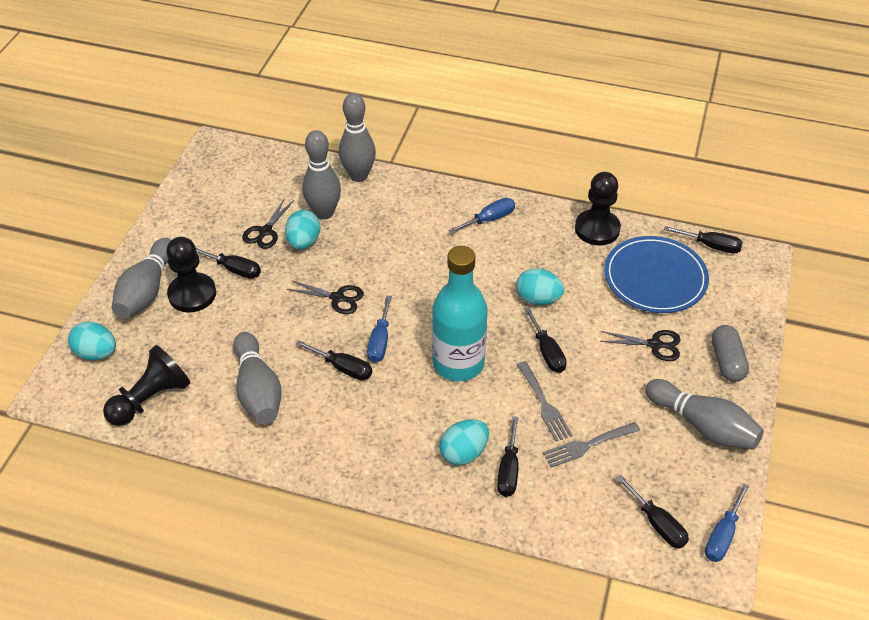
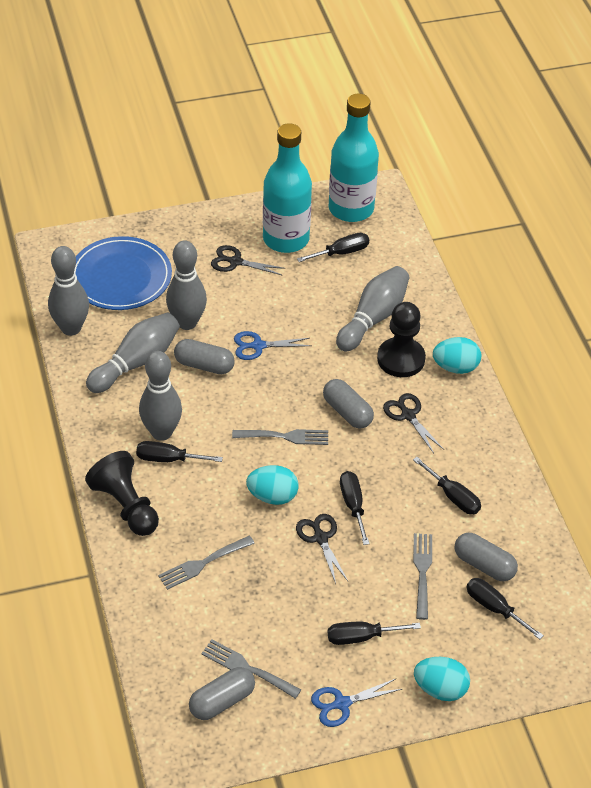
black pawn: [103,345,190,426] [166,237,216,312] [575,172,621,245] = 3 -> [85,451,159,536] [377,302,426,377] = 2
blue scissors: none = 0 -> [234,331,311,360] [311,678,402,727] = 2
blue screwdriver: [367,295,392,363] [448,198,515,234] [705,483,749,562] = 3 -> none = 0
grey capsule: [711,325,749,382] = 1 -> [174,339,235,374] [189,667,255,720] [323,379,374,429] [455,533,518,581] = 4
grey fork: [517,361,573,442] [543,422,640,468] = 2 -> [158,536,255,590] [201,639,301,699] [232,429,328,445] [413,533,432,620] = 4
turquoise bottle: [432,246,488,381] = 1 -> [263,123,312,253] [329,94,379,222] = 2
turquoise egg: [68,322,116,360] [285,210,320,249] [440,419,489,466] [516,268,564,305] = 4 -> [246,465,298,505] [414,657,470,701] [433,337,481,374] = 3

